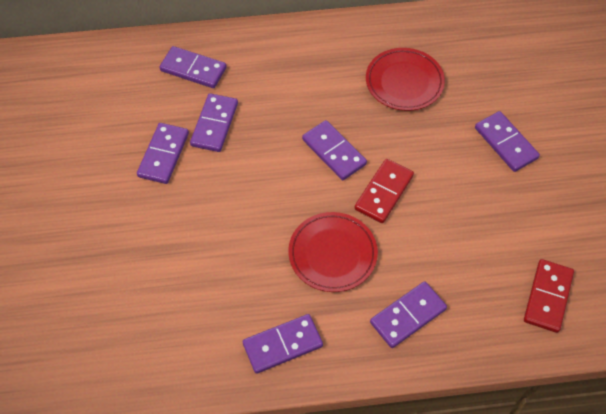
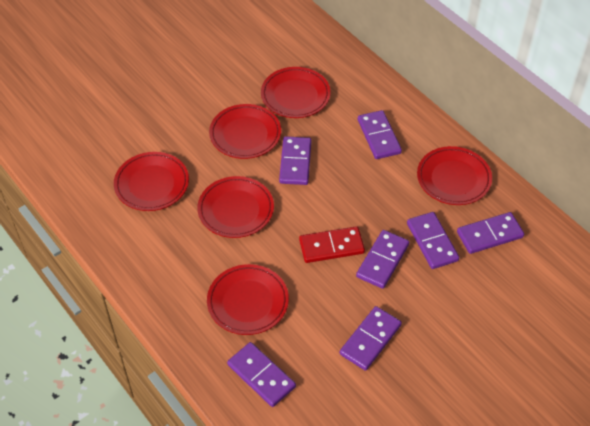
red domino: [354,159,414,223] [524,259,574,333] = 2 -> [299,226,365,263] = 1
red plate: [288,212,378,292] [366,48,445,111] = 2 -> [114,152,189,211] [197,176,274,238] [207,264,289,335] [209,104,281,159] [261,67,331,118] [417,146,492,205] = 6

